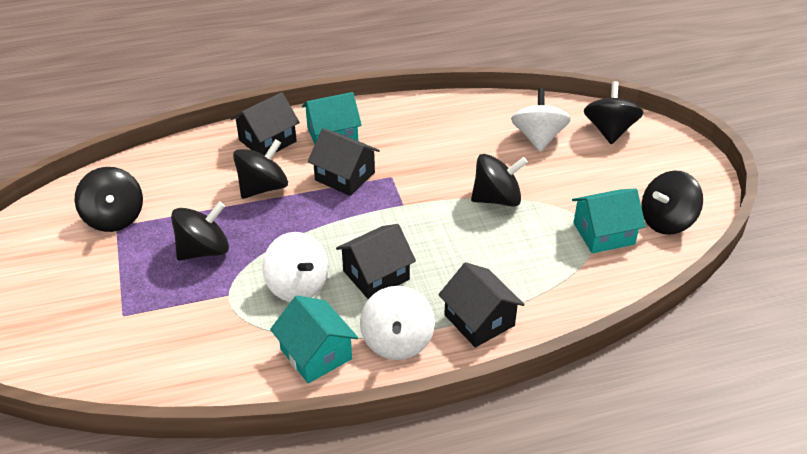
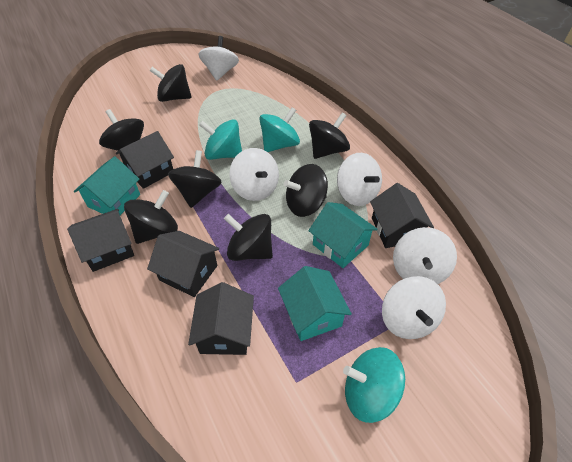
black house: [231,92,300,156] [308,128,380,196] [336,224,416,299] [438,262,525,348] = 4 -> [67,209,134,272] [116,131,174,189] [147,231,219,297] [188,282,254,355] [370,183,434,248] = 5
black spinning top: [75,167,143,232] [171,202,229,261] [233,139,288,199] [471,154,528,207] [584,81,644,144] [641,171,703,235] = 6 -> [99,109,144,151] [124,190,178,244] [150,64,192,102] [168,150,222,208] [224,214,273,261] [284,164,328,217] [309,112,350,159] = 7
turquoise spinning top: none = 0 -> [199,119,242,160] [259,107,300,152] [343,347,405,423] = 3
white spinning top: [262,232,329,302] [360,286,435,360] [511,88,571,152] = 3 -> [198,36,239,81] [229,148,279,201] [337,153,382,206] [382,276,446,339] [393,227,457,284] = 5

